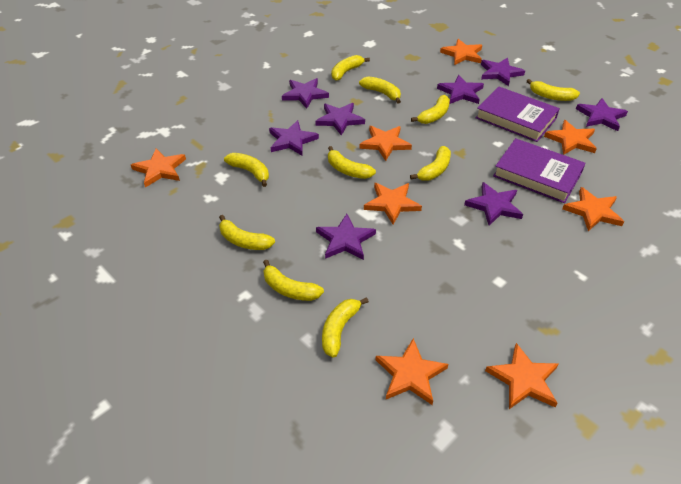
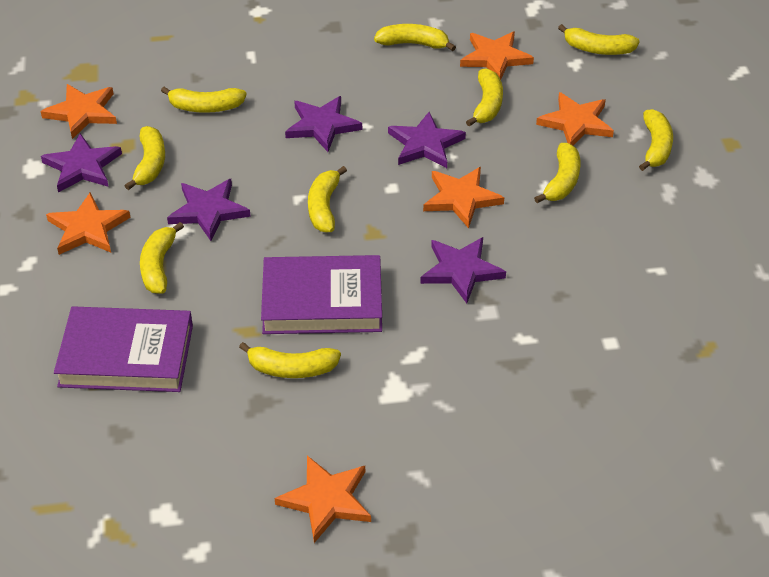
orange star: [131,148,186,188] [359,126,412,161] [364,183,422,225] [375,338,449,405] [440,39,482,65] [485,343,559,409] [544,120,597,155] [562,187,624,231] = 8 -> [41,84,117,139] [46,192,131,255] [275,456,371,543] [423,167,504,228] [460,31,534,80] [536,92,614,145] = 6
purple star: [269,120,319,156] [282,78,329,109] [315,103,365,136] [316,214,376,260] [437,75,484,104] [464,182,523,226] [481,58,525,86] [576,98,628,131] = 8 -> [41,133,122,192] [167,179,251,241] [285,96,362,152] [388,112,466,168] [420,237,506,303] = 5

